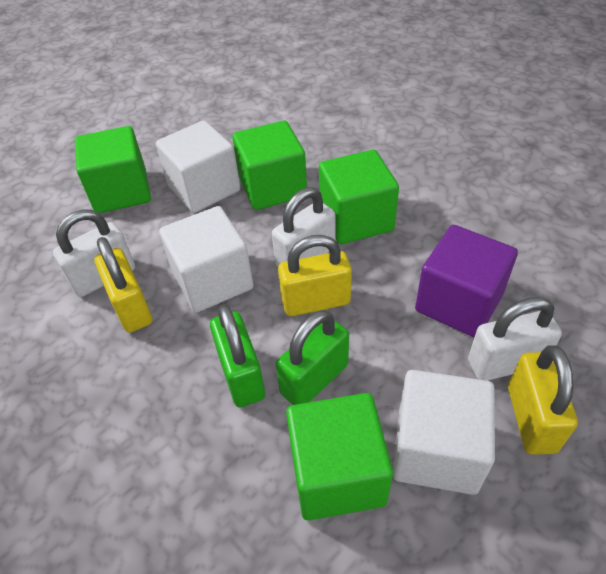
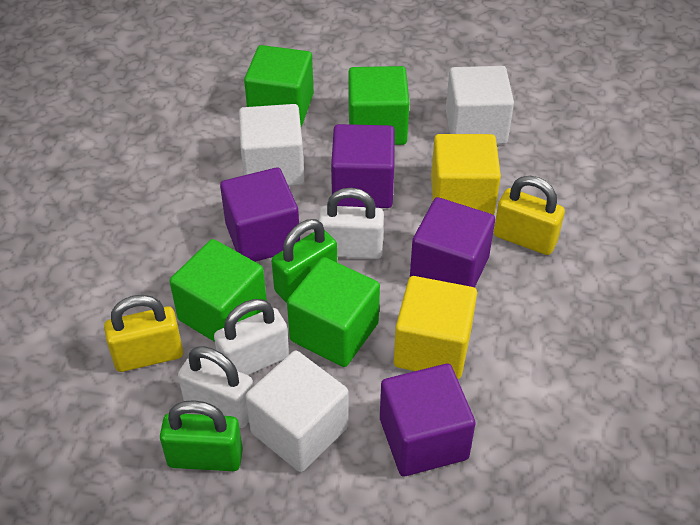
purple cube: [415,225,518,337] = 1 -> [220,167,300,262] [331,124,395,208] [380,364,476,476] [410,197,495,288] = 4
yellow cube: none = 0 -> [394,276,477,379] [431,134,501,215] = 2
yellow padlock: [94,237,152,333] [278,235,352,316] [508,345,578,455] = 3 -> [104,295,183,372] [494,176,565,255] = 2

